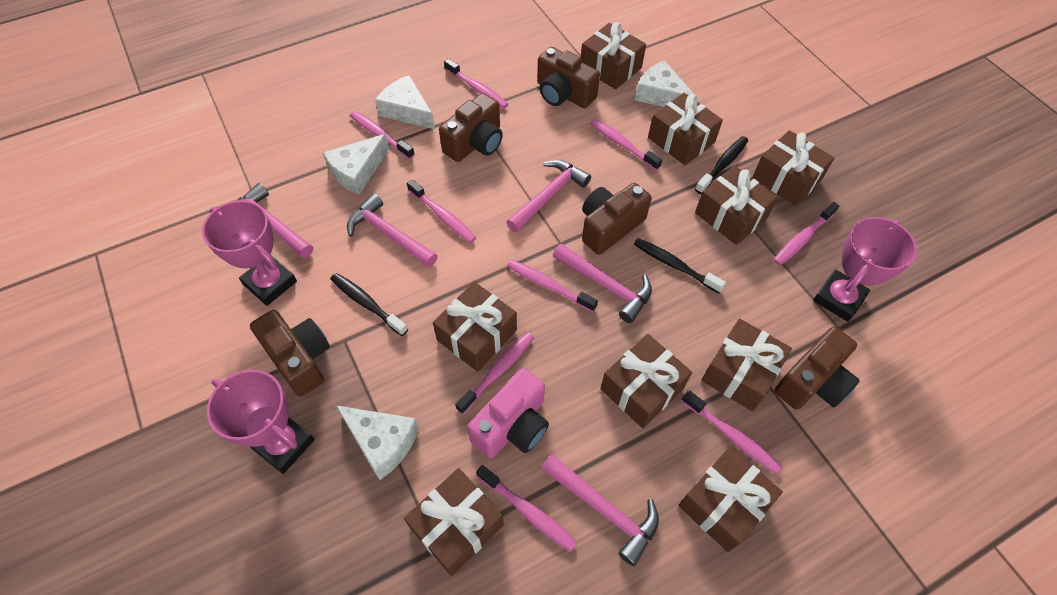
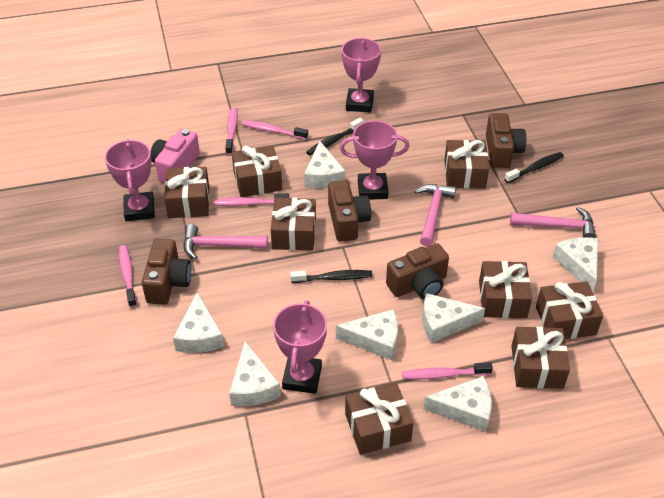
brown camera: [250,310,330,397] [439,93,503,162] [537,47,600,108] [582,183,652,255] [774,327,860,410] = 5 -> [142,239,192,305] [328,180,371,242] [386,243,449,299] [486,113,526,168] = 4
brown gift: [404,468,504,576] [433,282,517,372] [581,22,646,89] [601,334,692,428] [648,93,723,165] [678,446,783,552] [695,166,778,245] [701,318,792,411] [752,130,834,206] = 9 -> [164,167,209,218] [232,146,282,197] [271,197,316,251] [345,383,414,455] [444,140,489,189] [479,261,532,318] [511,327,570,389] [536,281,603,339] = 8
pink hammer: [238,183,313,258] [347,193,438,268] [506,160,591,232] [541,454,659,566] [553,243,652,323] = 5 -> [183,224,268,260] [415,184,456,247] [510,207,596,238] = 3
pink toothbrush: [350,111,415,159] [407,179,476,243] [444,58,508,109] [455,332,534,414] [476,465,577,552] [507,260,598,312] [590,118,662,171] [682,390,782,474] [773,202,839,265] = 9 -> [119,245,137,307] [214,193,289,206] [225,107,238,155] [241,120,308,140] [402,362,493,380] = 5
pink trophy: [202,200,297,306] [207,370,314,474] [813,217,917,322] = 3 -> [105,139,155,221] [273,300,327,394] [340,120,409,200] [342,38,381,113] = 4
white cheese: [323,134,389,195] [336,405,419,480] [375,75,435,129] [635,60,695,107] = 4 -> [173,293,224,353] [229,342,281,407] [304,141,345,188] [336,309,398,360] [423,293,485,343] [423,376,492,432] [553,237,598,292] = 7

